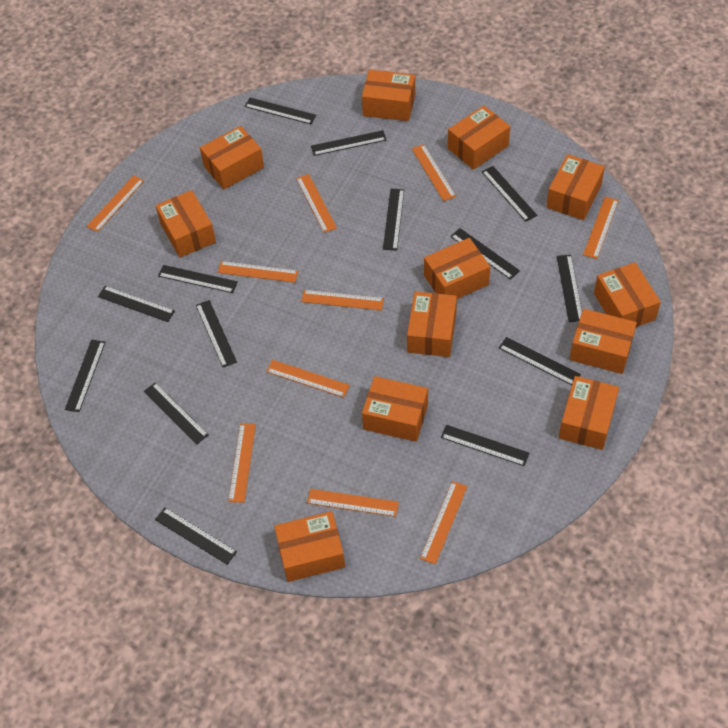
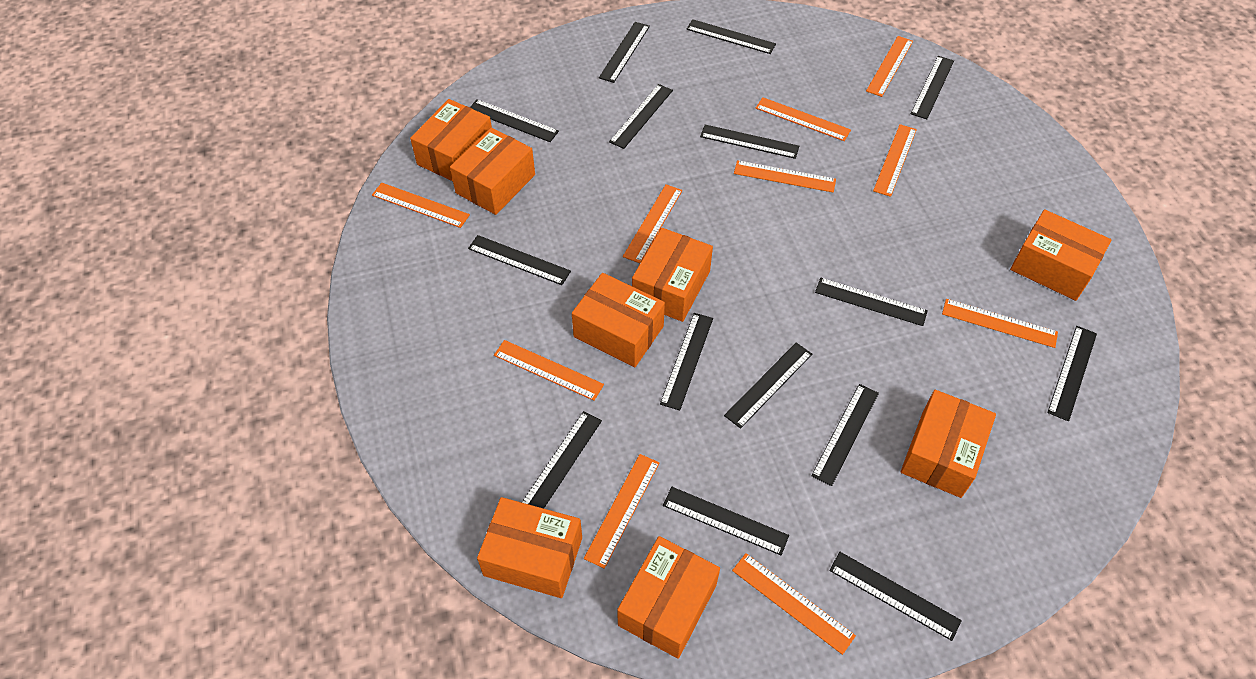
black ruler: [65,340,105,412] [98,286,175,322] [143,382,209,445] [155,507,237,565] [158,265,238,293] [196,300,237,367] [244,98,316,124] [311,130,386,156] [383,189,404,251] [441,425,529,466] [450,228,520,280] [482,166,537,222] [499,337,581,385] [557,255,582,322] = 14 -> [468,235,571,285] [470,99,559,142] [522,411,602,509] [599,22,650,83] [609,84,673,149] [660,313,713,410] [663,487,789,555] [686,19,776,54] [700,125,799,159] [724,342,812,429] [811,384,879,486] [815,278,928,326] [829,552,962,641] [911,56,954,119] [1047,326,1097,421] = 15
orange box: [155,190,216,258] [200,126,264,189] [274,511,345,582] [362,70,415,121] [362,376,428,442] [407,291,457,357] [424,238,490,299] [448,105,510,170] [546,154,605,220] [559,376,619,450] [569,309,637,374] [594,262,661,327] = 12 -> [410,99,492,181] [450,127,535,215] [477,497,582,598] [572,273,665,367] [617,536,720,659] [632,228,713,322] [901,390,996,498] [1010,209,1111,301] = 8

